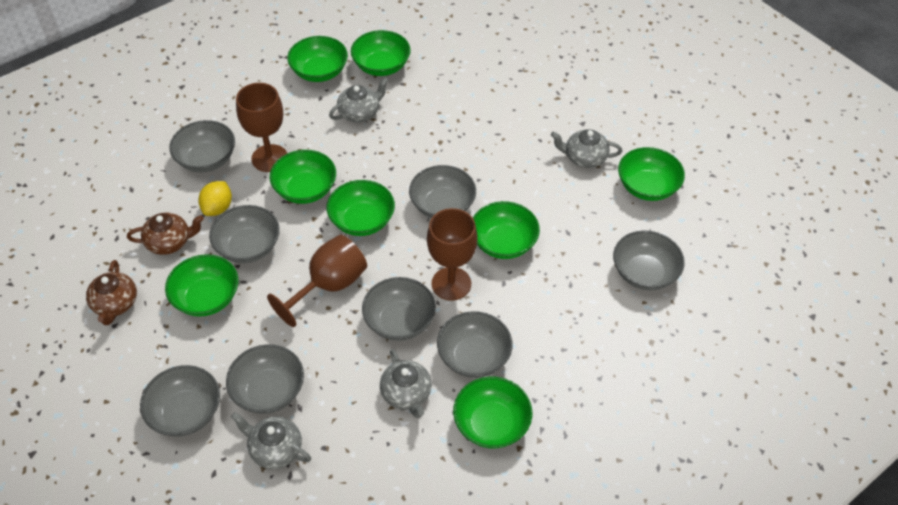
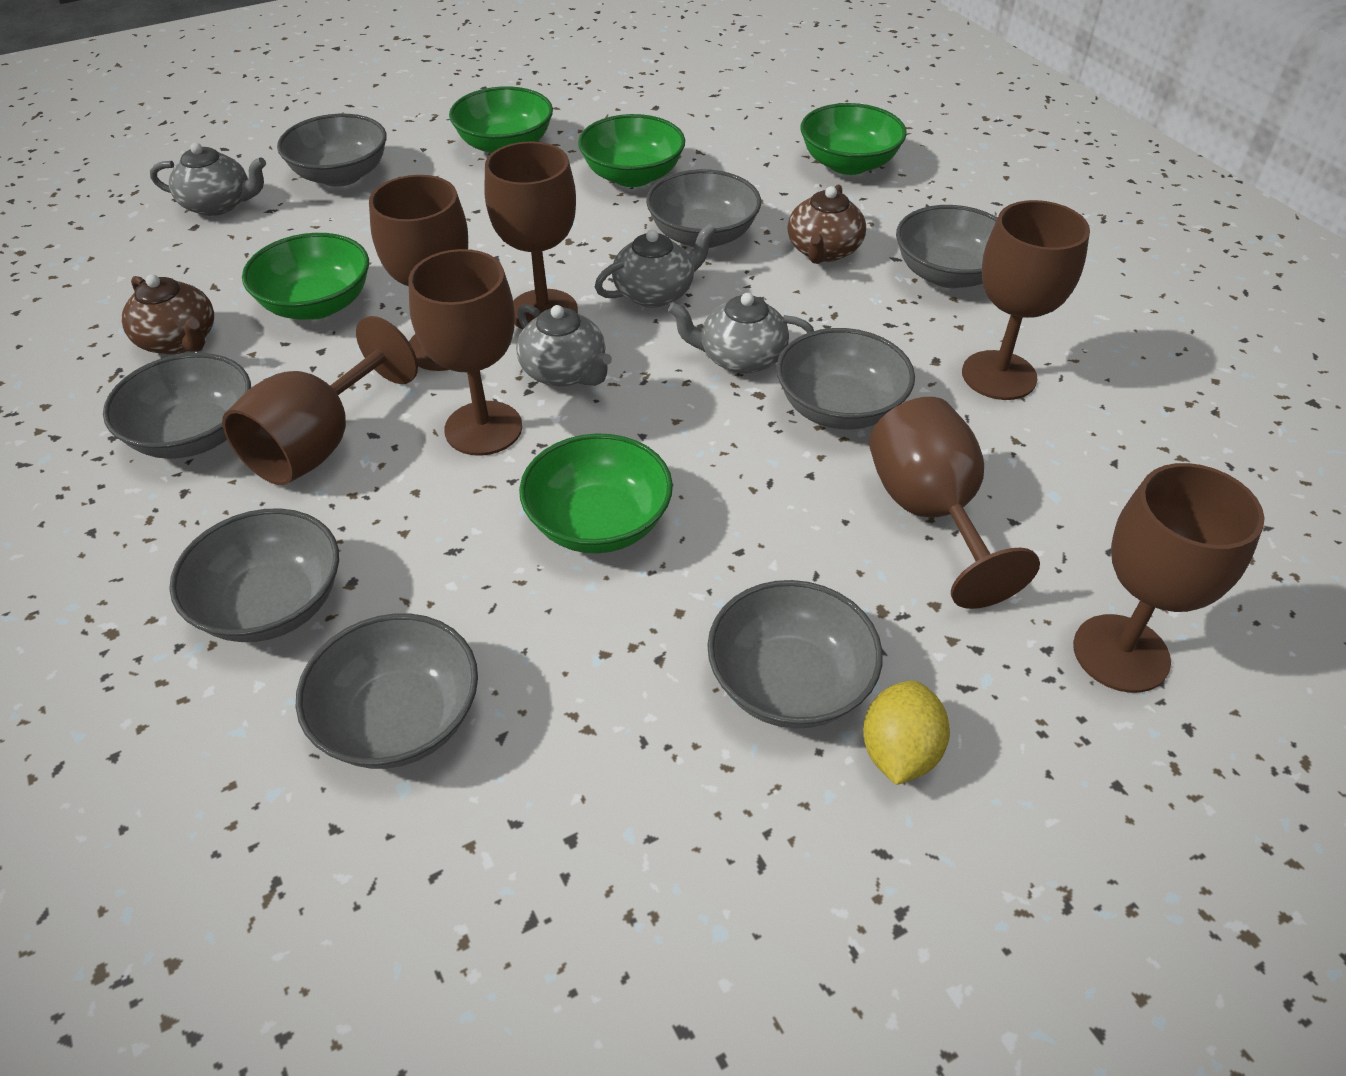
brown goblet: [236,83,287,172] [267,235,367,327] [427,208,478,301] = 3 -> [222,316,418,485] [369,175,468,371] [408,249,522,456] [484,142,578,330] [869,397,1040,609] [962,200,1090,400] [1073,463,1265,693] = 7
green bowl: [165,254,239,317] [270,150,336,204] [287,36,348,82] [327,180,395,236] [351,30,411,76] [453,376,533,449] [473,201,540,259] [618,147,685,201] = 8 -> [242,233,369,320] [449,86,553,154] [519,433,673,554] [578,114,685,187] [800,103,907,175] = 5

